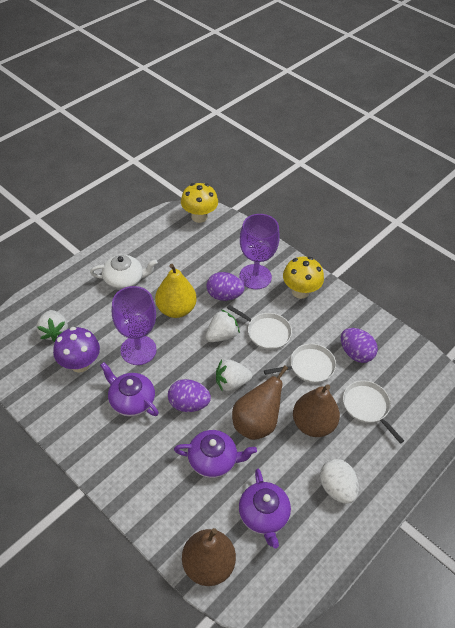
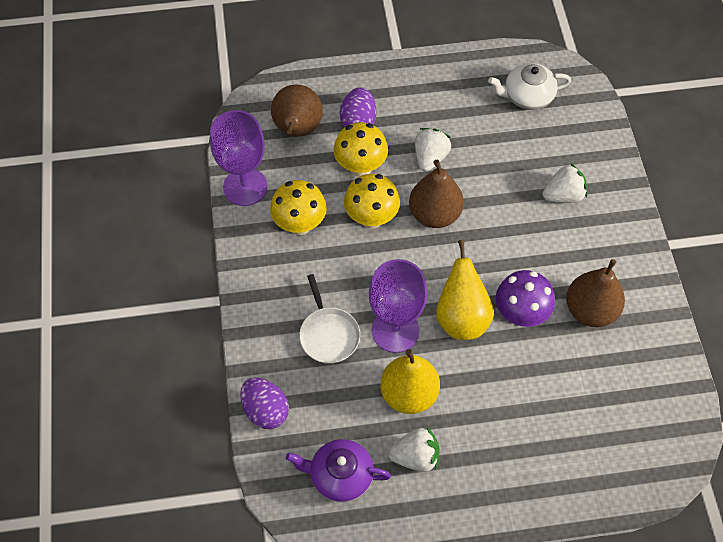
purple egg: [168,379,211,412] [207,272,244,301] [341,328,378,363] = 3 -> [240,378,289,429] [340,88,376,128] = 2
purple teapot: [100,362,159,417] [174,430,257,478] [239,469,291,548] = 3 -> [286,439,391,502] = 1
white egg: [320,459,359,504] = 1 -> none = 0
white pan: [227,305,292,350] [264,344,336,383] [343,380,404,444] = 3 -> [299,274,360,364] = 1
yellow mushroom: [181,183,218,223] [283,257,324,299] = 2 -> [270,180,327,235] [333,122,388,177] [344,174,400,229] = 3
yellow pear: [155,264,196,318] = 1 -> [380,349,440,414] [436,240,494,340] = 2

